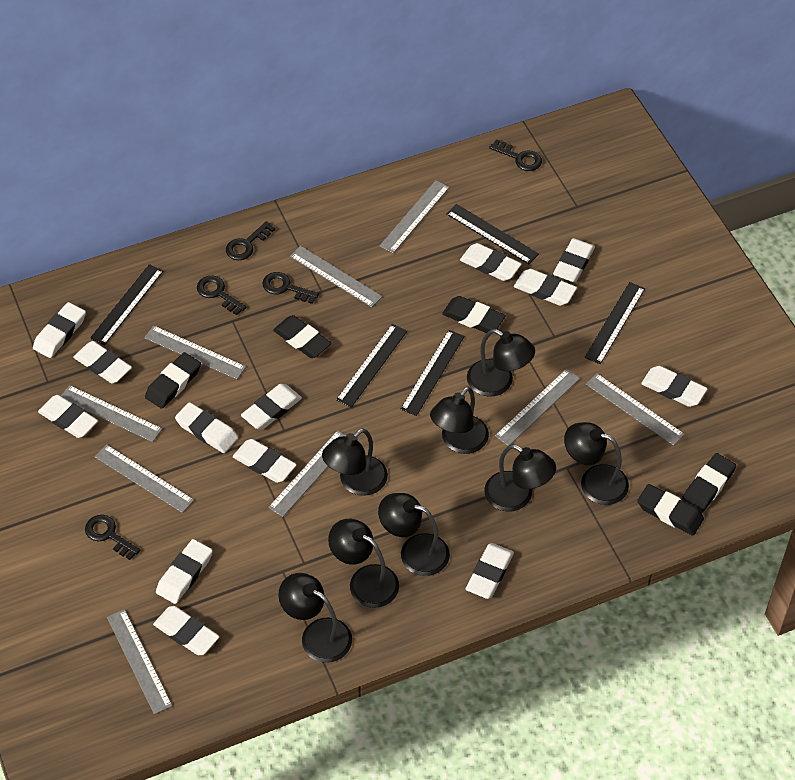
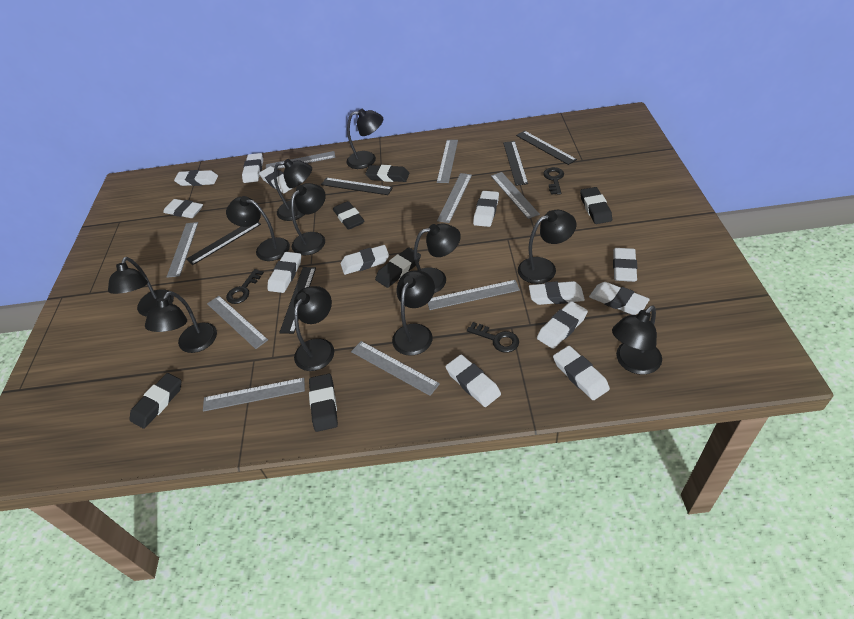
black eraser: [145,352,201,409] [273,315,332,358] [442,296,506,333] [637,484,704,536] [682,453,736,513] = 5 -> [130,373,182,429] [309,374,338,432] [333,201,364,230] [365,165,409,182] [375,247,421,288] [580,187,612,224] = 6
black key: [85,515,140,560] [197,276,246,315] [226,221,275,260] [262,272,319,304] [489,139,542,171] = 5 -> [226,269,264,304] [467,322,519,353] [543,167,564,195] = 3
black lamp: [278,573,352,663] [322,428,388,496] [328,519,399,608] [378,493,450,576] [430,386,489,454] [467,329,535,397] [484,444,556,512] [564,422,629,505] = 8 -> [108,257,174,317] [145,291,217,353] [226,196,290,261] [274,159,312,221] [291,183,326,255] [294,286,334,371] [346,109,383,169] [392,270,435,356] [414,223,461,293] [518,210,576,284] [612,305,662,375] = 11

